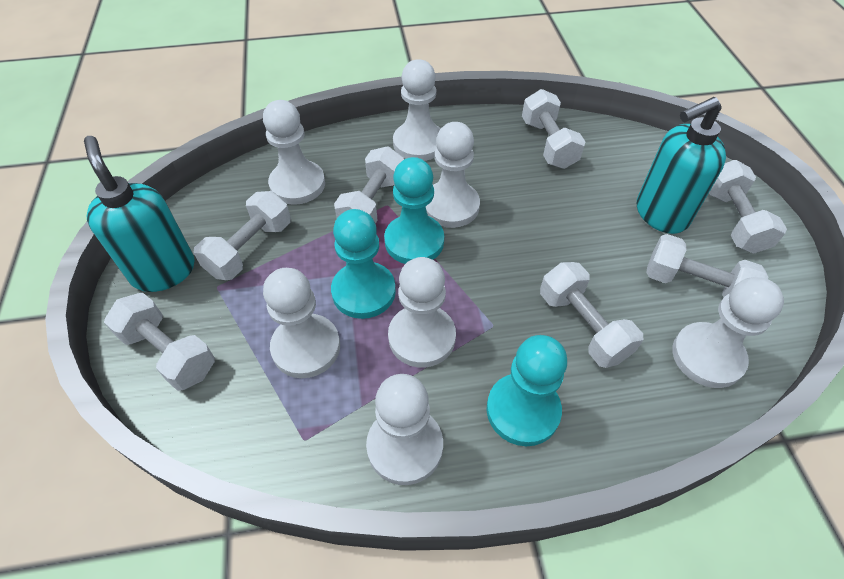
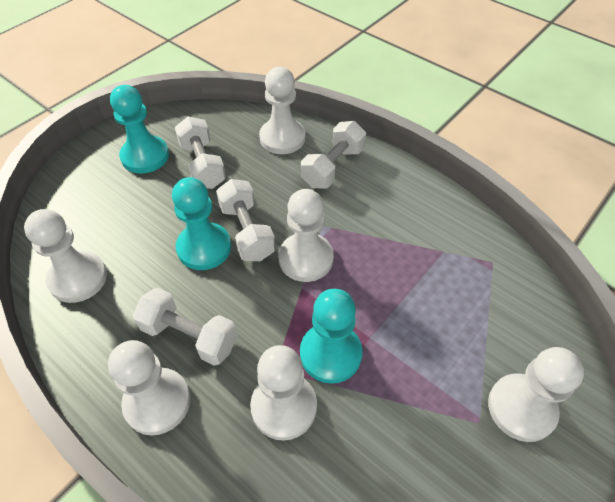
turquoise soap dispenser: [84,136,195,292] [637,97,726,234] = 2 -> none = 0
white dumbbell: [104,293,215,391] [194,191,291,280] [334,146,404,224] [522,89,585,169] [540,262,643,368] [646,234,769,298] [709,160,787,254] = 7 -> [133,288,237,366] [175,116,226,189] [216,179,276,261] [301,121,366,188] = 4
white pawn: [263,100,325,205] [263,268,340,378] [366,374,443,485] [388,257,456,368] [393,59,441,161] [426,122,480,228] [672,277,784,388] = 7 -> [24,209,107,303] [108,340,190,436] [250,345,317,441] [259,67,305,154] [278,189,334,282] [488,347,584,442] = 6

